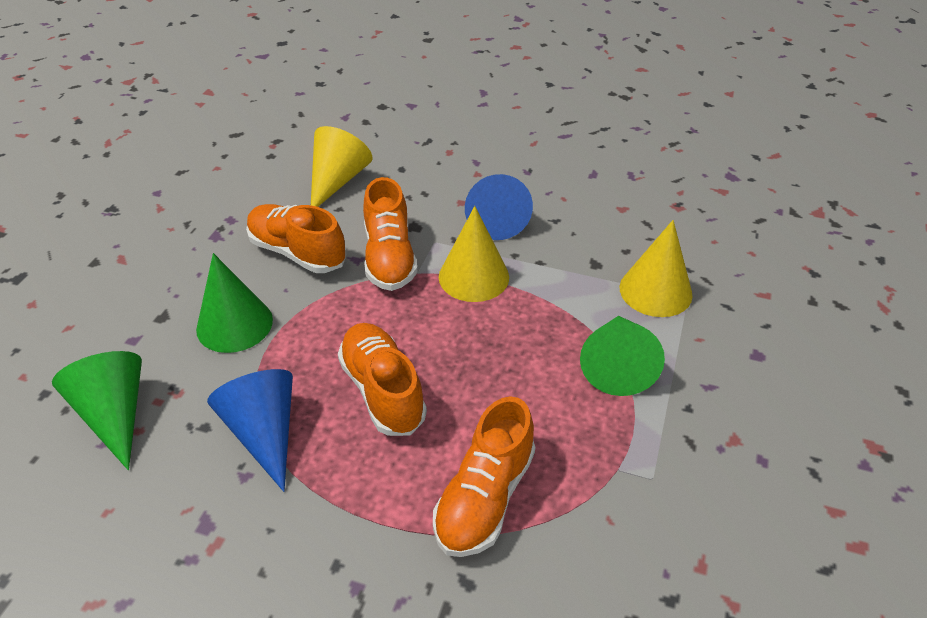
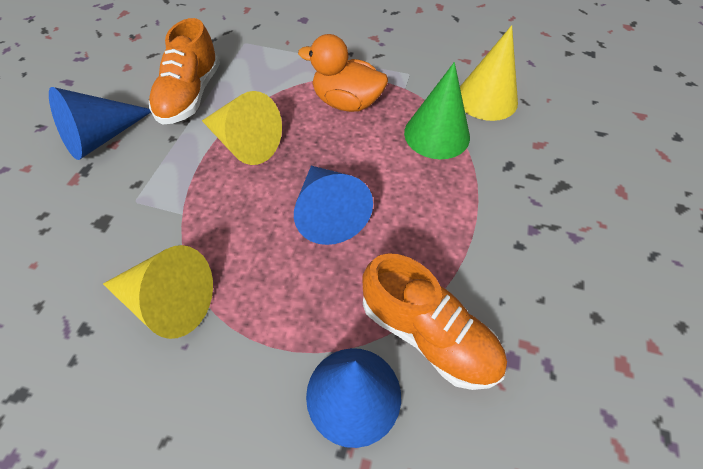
blue cone: [207,369,293,492] [465,174,533,240] = 2 -> [49,87,151,160] [294,166,373,245] [306,348,401,448] = 3
green cone: [52,351,142,470] [196,253,273,353] [580,316,665,396] = 3 -> [404,62,470,159] = 1
orange duck: none = 0 -> [298,34,388,112] = 1
orange shoe: [246,204,347,273] [338,323,427,436] [363,177,418,291] [433,396,535,557] = 4 -> [149,18,220,125] [363,253,507,390] = 2

